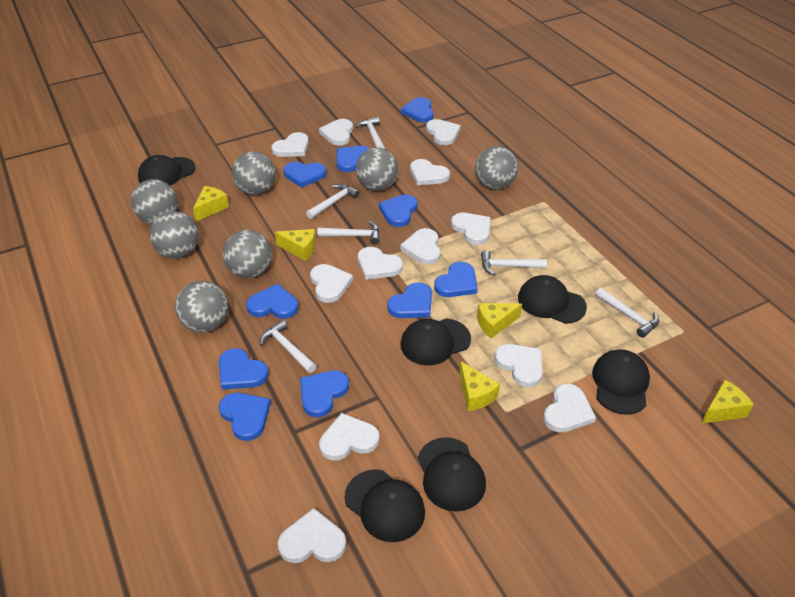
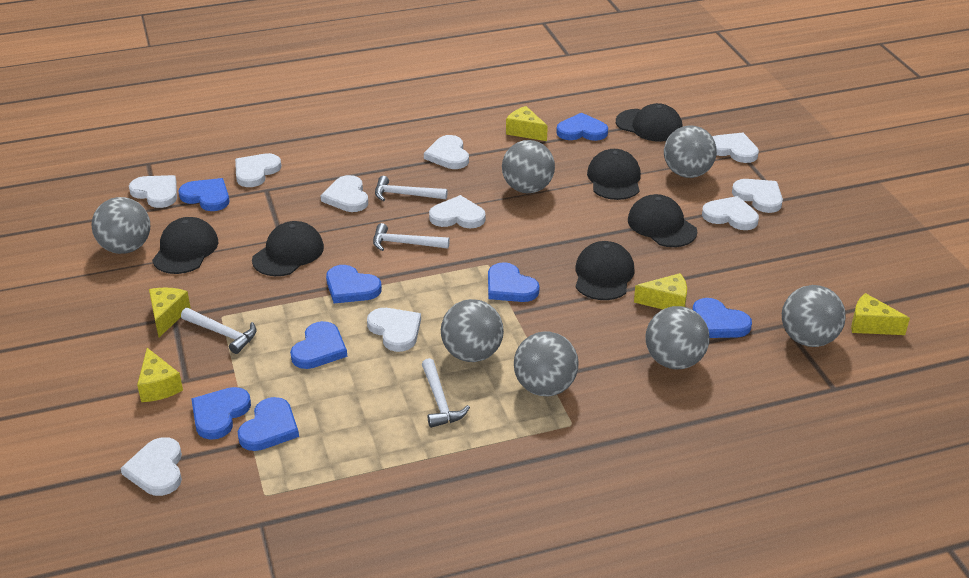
blue heart: [219,348,269,390] [219,393,271,441] [246,284,298,319] [283,162,326,188] [300,370,349,417] [337,146,370,172] [379,195,418,227] [387,282,432,318] [401,97,434,123] [434,262,478,297] = 10 -> [178,178,229,211] [191,387,251,440] [238,397,299,451] [290,321,347,369] [326,265,382,303] [488,262,540,302] [556,113,608,141] [692,298,752,338] = 8
white hammer: [260,320,316,373] [306,184,359,219] [317,221,379,245] [355,117,385,149] [481,250,547,276] [595,288,659,338] = 6 -> [181,308,256,354] [373,223,450,251] [375,176,448,201] [422,358,470,428] = 4
white heart: [271,132,309,157] [278,508,346,563] [310,264,353,303] [319,119,353,146] [319,413,380,461] [358,247,403,280] [400,228,441,264] [410,159,450,185] [426,119,461,145] [451,213,491,245] [494,344,543,387] [543,383,596,433] = 12 -> [120,437,182,496] [129,175,177,208] [235,153,281,187] [320,175,368,212] [367,308,421,352] [424,135,469,169] [429,195,486,228] [702,196,759,230] [712,133,759,163] [732,179,783,213] = 10

